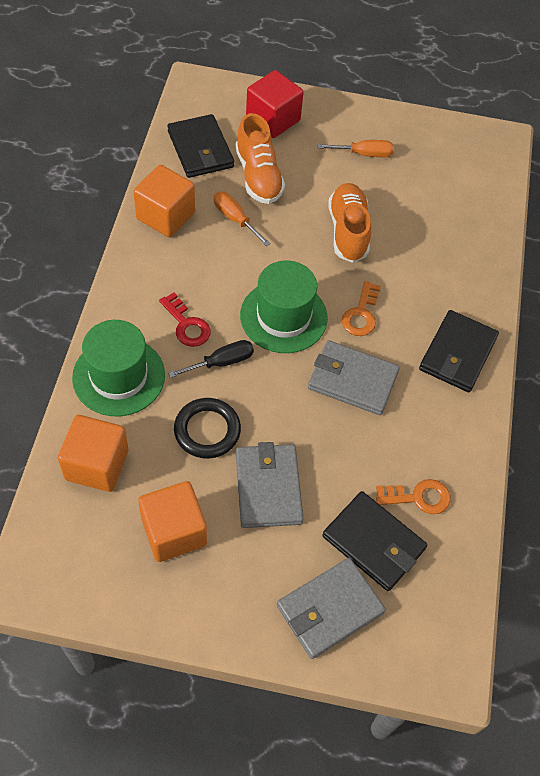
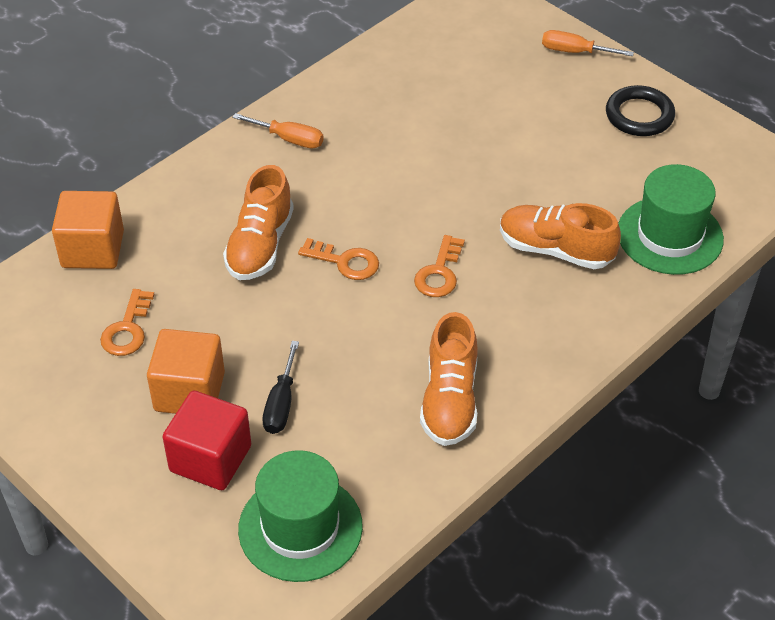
black wallet: [167,114,234,178] [323,491,427,591] [419,310,499,392] = 3 -> none = 0
grey wallet: [236,442,303,528] [277,558,386,659] [308,340,400,415] = 3 -> none = 0
orange cube: [58,415,128,492] [133,165,195,237] [138,481,207,562] = 3 -> [52,191,124,269] [147,329,225,414] = 2
orange key: [341,281,381,336] [376,479,451,514] = 2 -> [100,289,154,356] [298,238,379,280] [414,235,465,297] = 3
orange shoe: [235,113,285,204] [328,183,371,263] = 2 -> [223,165,294,280] [420,312,478,446] [500,203,621,269] = 3
red key: [159,292,211,347] = 1 -> none = 0

